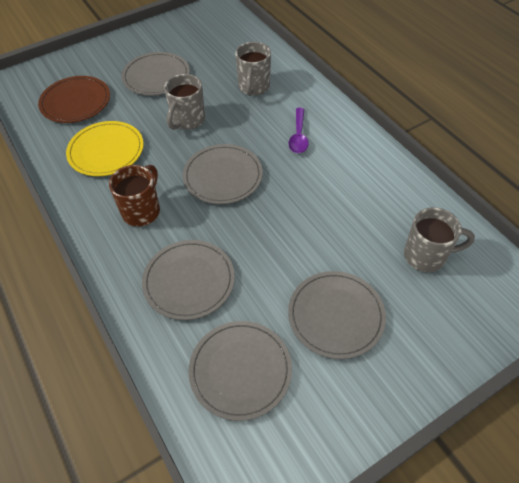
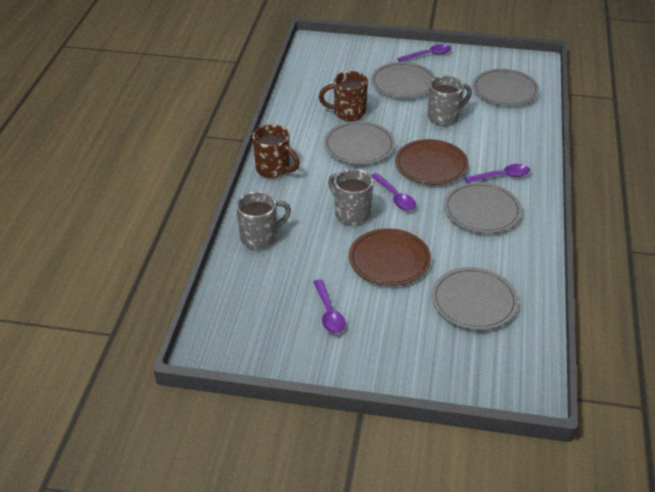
brown mug: [109,165,160,226] = 1 -> [253,124,300,178] [319,71,368,121] = 2
brown plate: [38,76,110,123] = 1 -> [349,228,431,286] [395,139,468,185] = 2
purple spoon: [289,108,309,153] = 1 -> [313,279,346,333] [371,173,416,211] [397,44,451,62] [464,164,530,183] = 4
yellow plate: [66,121,144,176] = 1 -> none = 0

